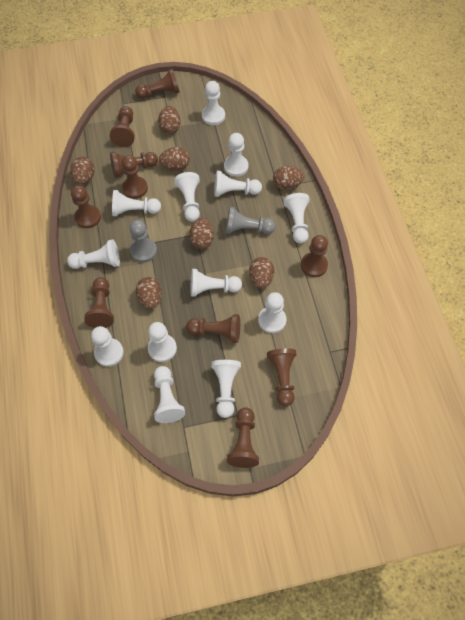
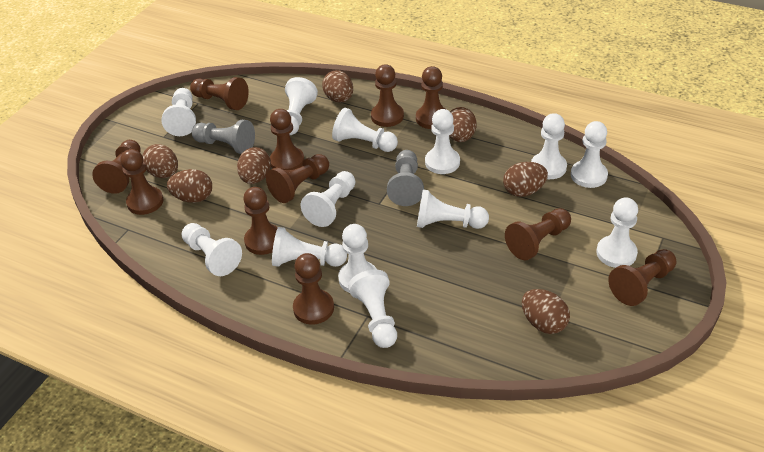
brown pawn: [71,185,101,228] [84,277,114,328] [110,106,135,147] [110,152,158,178] [121,155,148,199] [135,69,180,99] [186,314,240,343] [227,407,259,468] [267,348,296,406] [301,235,328,277] = 10 -> [92,140,141,194] [121,149,163,215] [190,77,249,110] [243,187,278,255] [266,154,329,203] [270,109,304,170] [293,253,334,325] [371,64,404,127] [416,66,447,129] [505,208,571,260] [608,249,676,306] = 11

